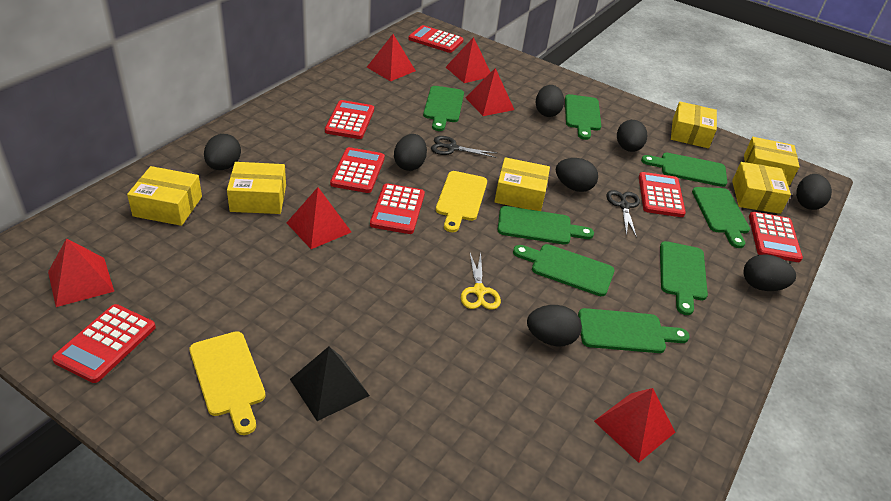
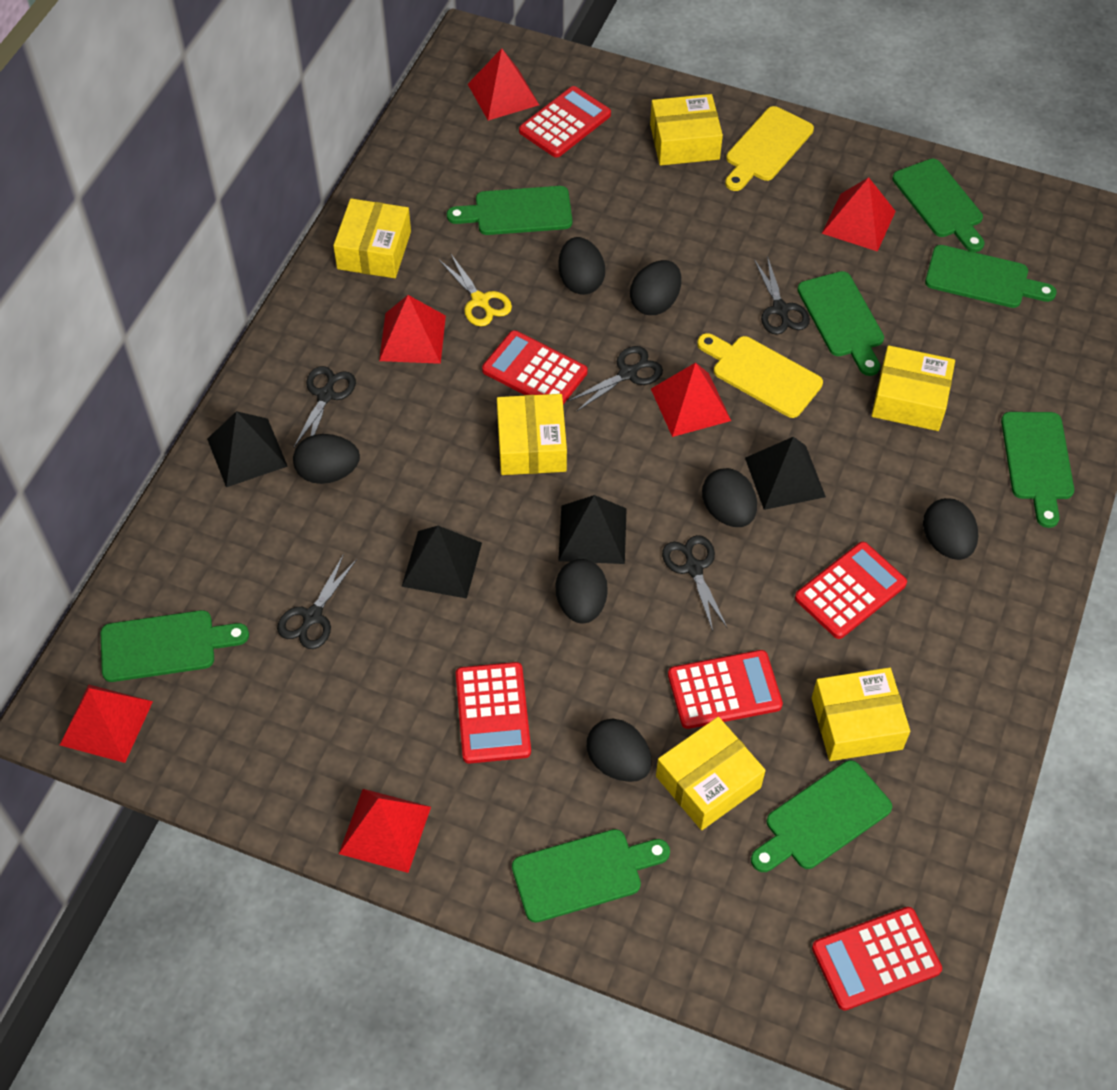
black egg: [204,134,241,170] [394,134,427,171] [527,305,582,347] [536,85,564,117] [556,158,598,192] [617,120,647,152] [743,254,796,291] [796,174,832,210] = 8 -> [293,434,360,484] [556,559,608,623] [558,237,605,295] [587,718,652,782] [630,260,681,315] [702,468,757,527] [923,498,978,560] = 7
black pyramid: [290,346,370,421] = 1 -> [207,411,288,487] [402,526,482,599] [558,495,627,564] [745,437,826,510] = 4
black scissors: [431,136,498,158] [606,190,640,238] = 2 -> [277,554,357,649] [294,366,356,447] [568,346,663,412] [662,535,728,631] [754,256,810,335] = 5
red calculator: [52,304,156,383] [325,100,374,139] [330,147,385,193] [370,183,425,234] [409,25,463,53] [639,172,686,217] [749,212,803,262] = 7 -> [456,662,531,764] [482,330,588,404] [519,86,611,158] [668,650,783,729] [795,542,907,639] [812,907,942,1011] = 6

